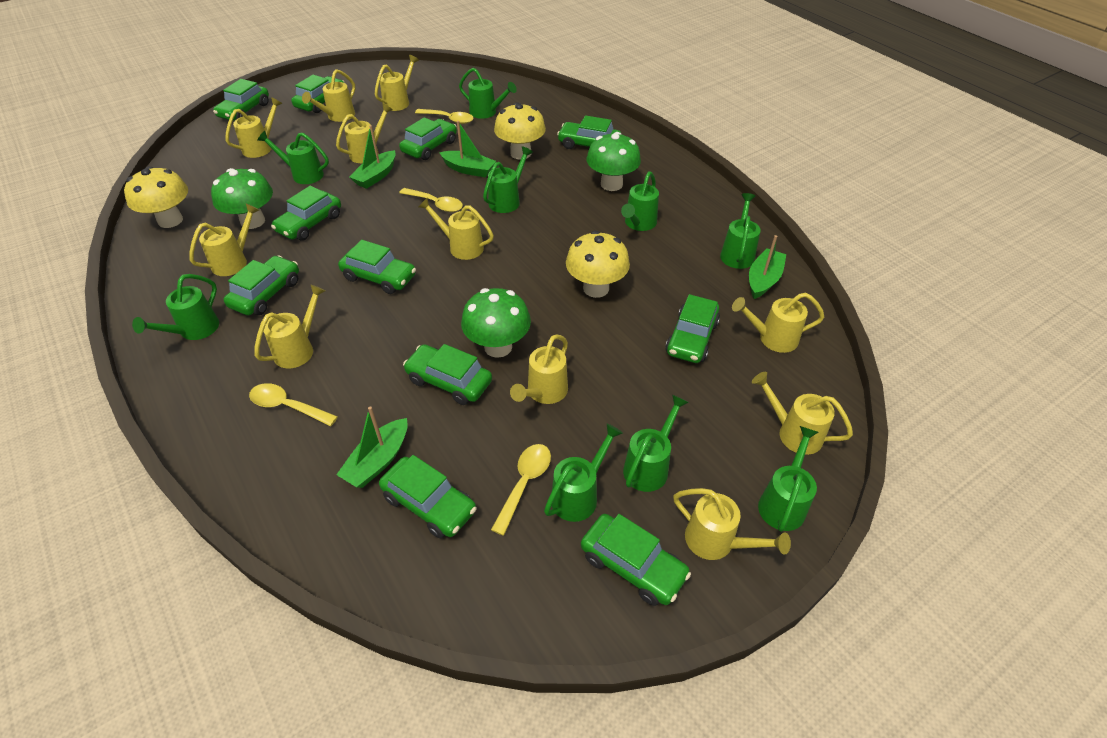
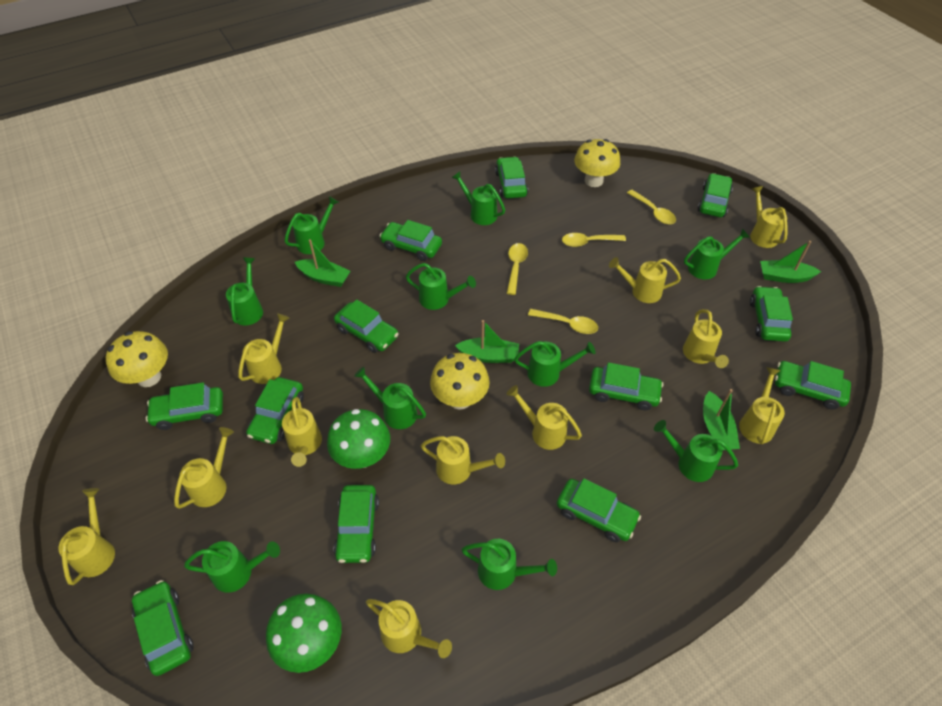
green car: [213,79,269,121] [223,255,299,316] [271,186,341,241] [291,75,345,113] [338,240,416,294] [379,455,477,539] [399,117,457,160] [403,344,492,405] [557,116,621,149] [581,514,691,606] [665,294,720,363] = 11 -> [132,580,194,676] [146,383,223,430] [246,377,304,444] [334,299,399,353] [334,485,379,563] [380,220,442,261] [495,156,528,199] [557,478,641,542] [589,362,663,411] [698,173,733,217] [750,286,793,342] [775,361,851,410] = 12
green mushroom: [211,168,273,229] [461,288,531,358] [586,132,641,191] = 3 -> [266,594,342,673] [327,409,390,469] = 2
green watering can: [132,274,219,340] [257,131,329,184] [459,68,517,119] [483,146,533,213] [544,424,623,522] [621,171,659,231] [623,395,689,492] [720,193,761,269] [758,426,818,532] = 9 -> [184,541,280,593] [226,258,263,325] [284,196,339,254] [354,367,426,429] [406,263,476,310] [452,171,505,225] [461,539,557,590] [514,341,596,387] [654,420,738,482] [684,228,750,279] = 10

